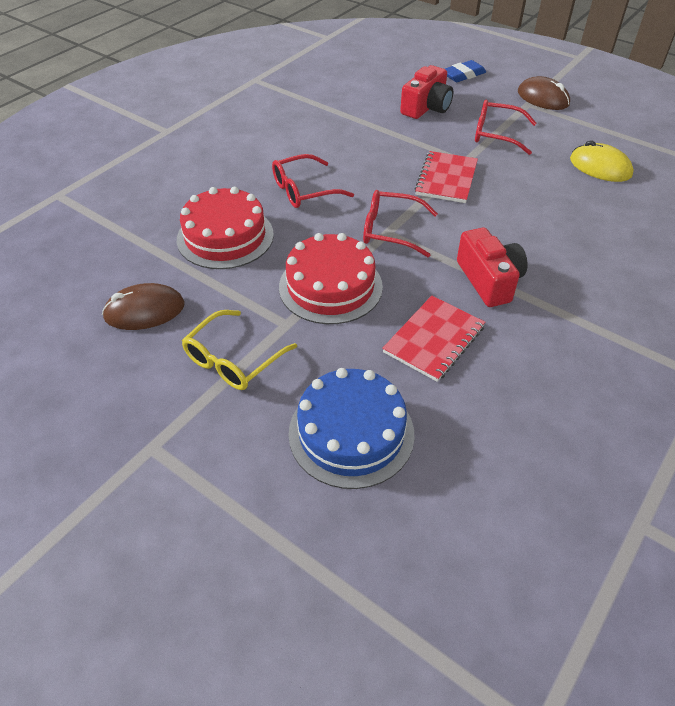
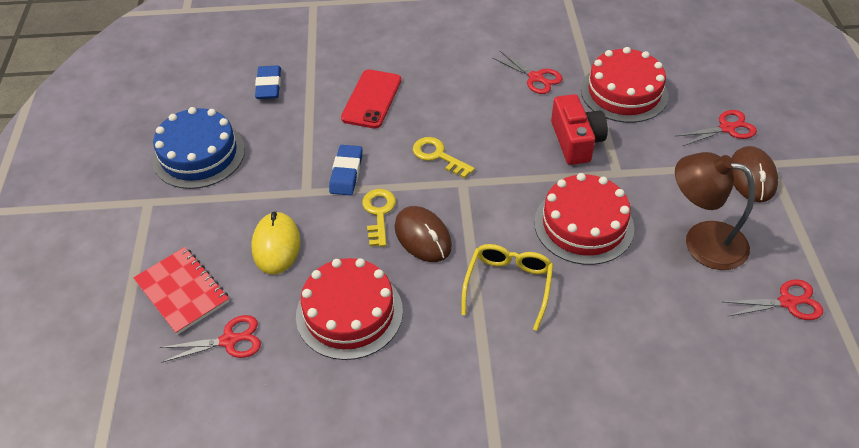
blue eraser: [445,60,486,82] = 1 -> [255,65,281,99] [329,145,362,196] = 2
brown lamp: none = 0 -> [675,152,755,270] = 1
red cake: [177,187,274,269] [279,233,383,324] = 2 -> [296,258,403,360] [534,173,634,265] [581,47,668,123] = 3
red camera: [400,65,453,119] [457,228,527,307] = 2 -> [551,94,608,165] = 1
red glasses: [272,154,354,208] [363,190,438,257] [475,100,537,155] = 3 -> none = 0
red notebook: [382,296,485,382] [414,151,478,203] = 2 -> [133,247,229,335] = 1
red phone: none = 0 -> [341,69,401,129] = 1
red scissors: none = 0 -> [160,315,261,363] [492,51,563,94] [676,110,757,146] [724,279,823,320] = 4
yellow key: none = 0 -> [362,189,396,247] [413,137,475,178] = 2

